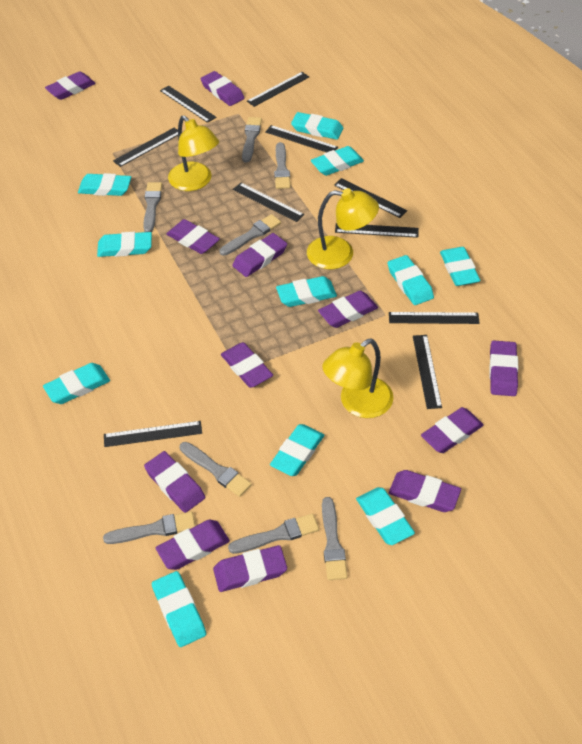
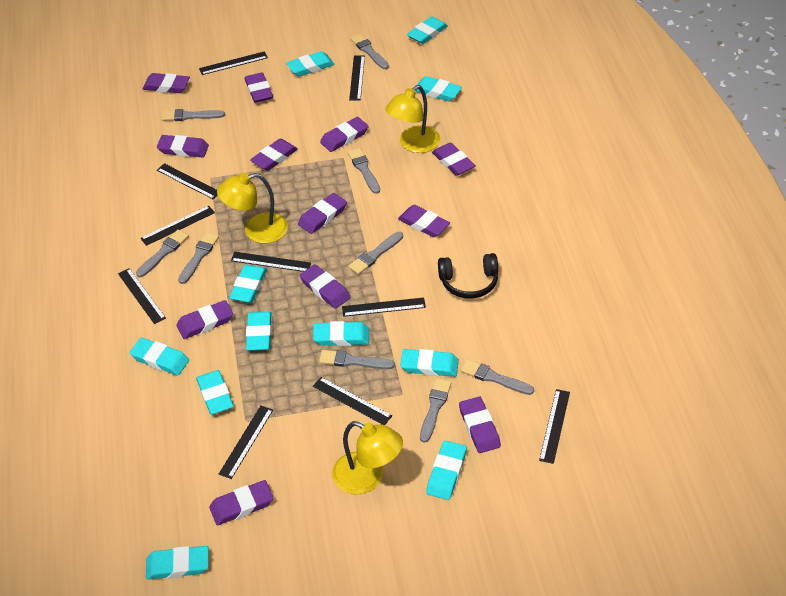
black headphones: none = 0 -> [438,253,498,299] = 1
grey brush: [103,511,195,544] [143,182,162,232] [180,442,252,497] [220,214,281,256] [228,514,319,554] [242,117,262,163] [274,142,291,189] [322,497,348,580] = 8 -> [136,230,189,277] [162,109,225,121] [178,232,219,284] [319,350,395,369] [348,148,380,194] [348,232,403,275] [350,34,389,69] [420,378,452,443] [461,359,534,395] = 9

